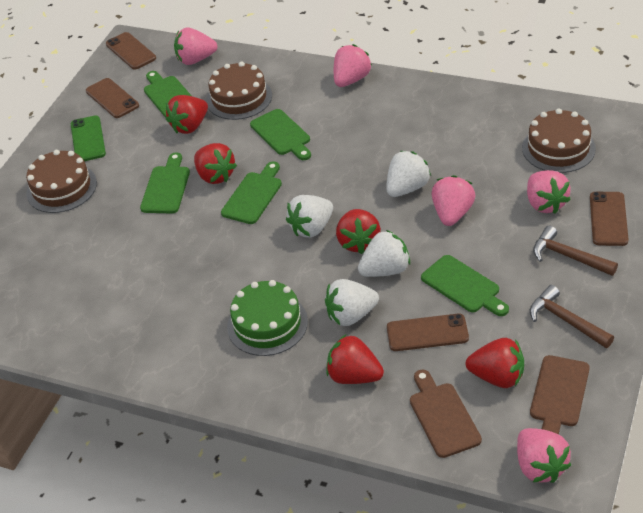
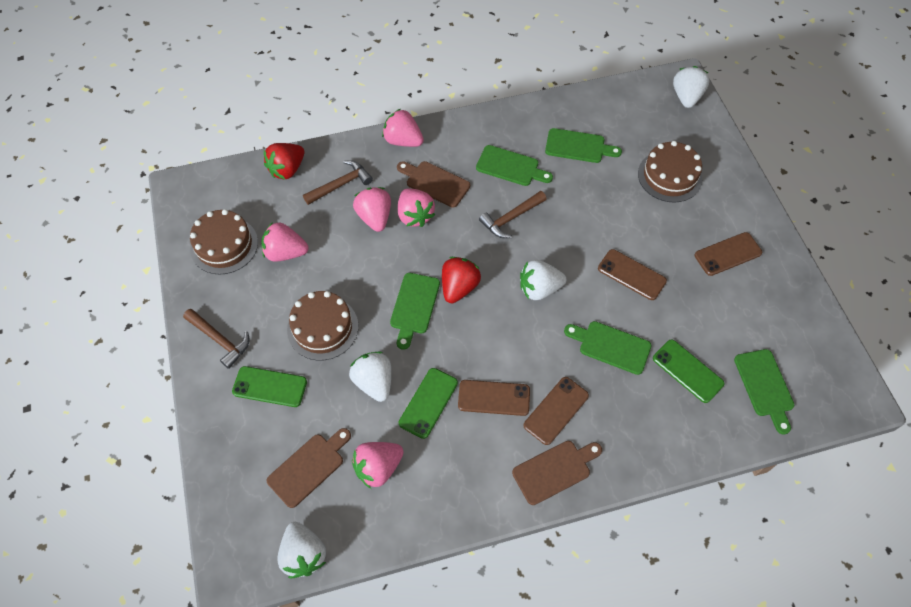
brown cutting board: [410,369,482,458] [530,355,590,434] = 2 -> [267,428,351,508] [397,161,470,208] [512,441,602,505] = 3
brown hammer: [530,285,614,348] [533,226,618,276] = 2 -> [183,309,250,369] [303,160,373,205] [479,191,546,238] = 3
green cake: [227,280,308,356] = 1 -> none = 0
green phone: [71,115,106,161] = 1 -> [232,366,307,407] [399,368,458,439] [653,339,724,403] = 3
red strawberry: [166,95,208,134] [194,143,237,184] [326,335,384,384] [336,209,381,254] [466,338,524,388] = 5 -> [264,143,304,179] [442,257,481,303] = 2

